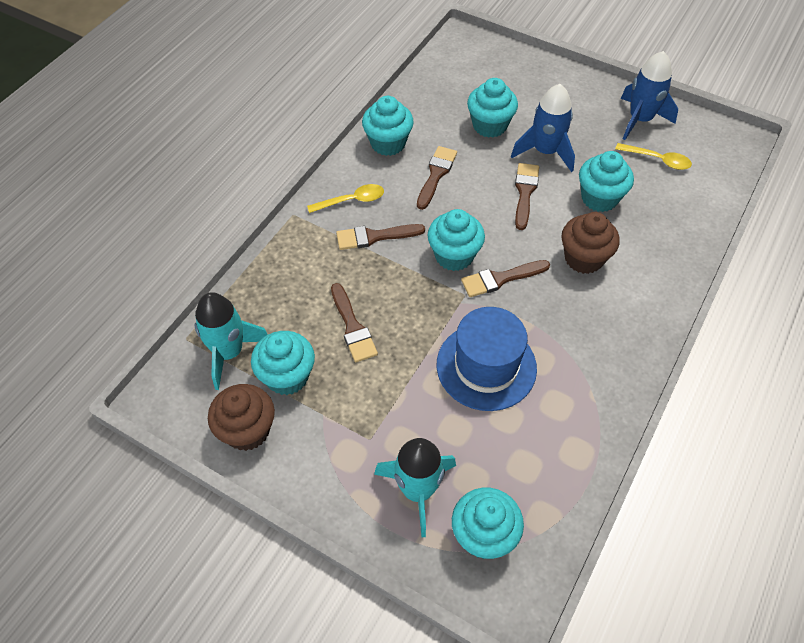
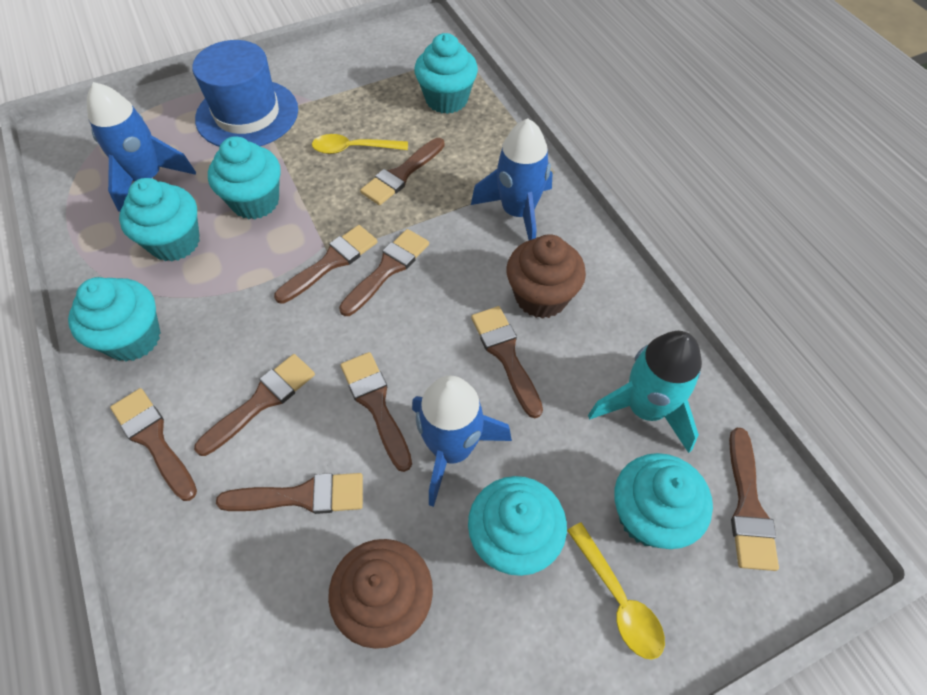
blue rocket: [511,84,575,172] [621,51,678,140] = 2 -> [87,82,196,212] [412,376,512,507] [471,119,553,240] = 3
brown brush: [331,283,378,362] [336,224,425,250] [417,146,457,210] [461,260,550,297] [515,163,539,230] = 5 -> [110,388,197,501] [194,354,315,456] [216,473,363,514] [274,225,378,304] [339,229,429,316] [341,352,412,472] [360,138,445,205] [471,306,543,418] [729,428,779,571] = 9
turquoise rocket: [194,292,268,390] [374,438,456,538] = 2 -> [588,331,702,453] = 1

